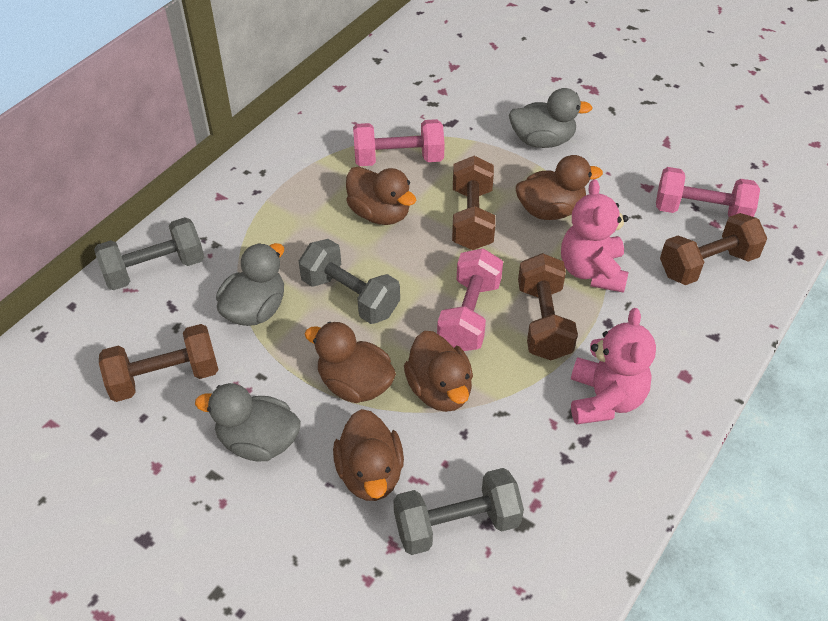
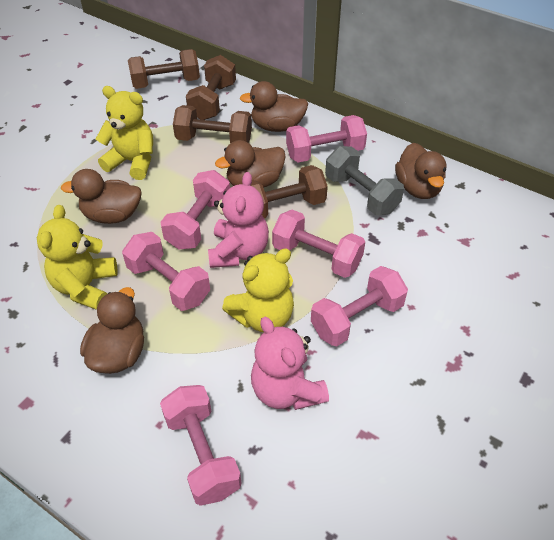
grey duck: [195,383,301,461] [216,243,284,326] [509,88,593,148] = 3 -> none = 0
grey dumbbell: [94,217,204,290] [299,239,400,324] [394,468,524,555] = 3 -> [325,146,404,215] = 1
pink dumbbell: [353,119,445,166] [437,248,503,351] [656,167,760,217] = 3 -> [122,232,210,311] [160,170,230,250] [160,385,242,506] [272,210,365,278] [286,115,367,162] [311,266,408,347] = 6
yellow teddy bear: none = 0 -> [37,205,118,310] [96,86,153,180] [222,249,294,332] = 3

